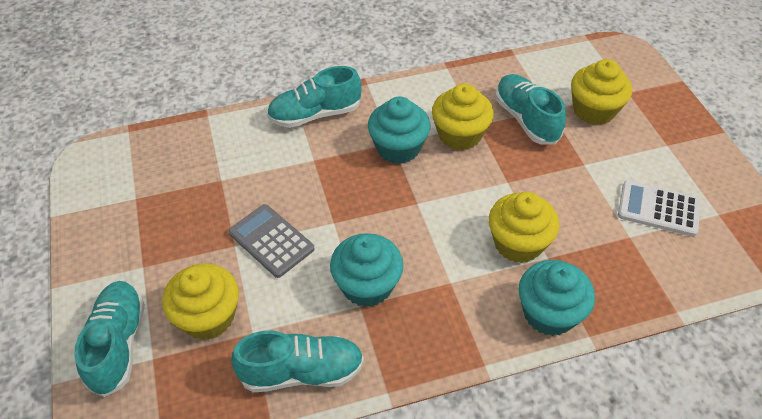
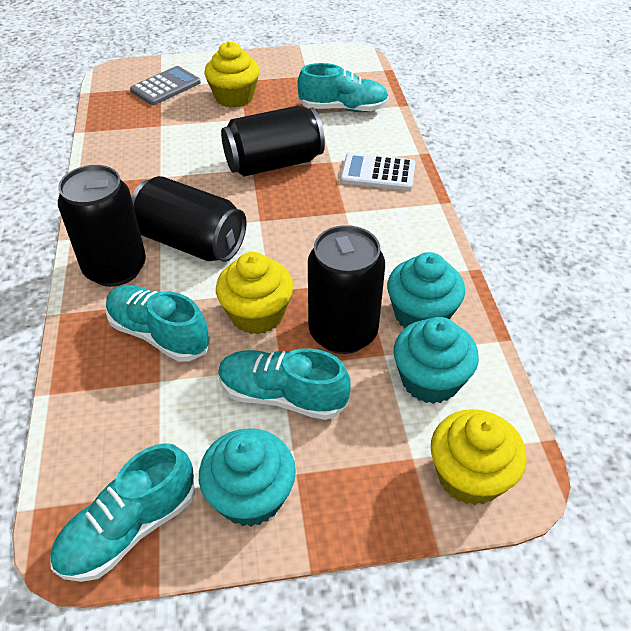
black can: none = 0 -> [58,165,146,287] [131,176,247,262] [221,106,325,177] [308,225,385,354] = 4
yellow cupcake: [162,264,239,340] [432,83,494,151] [489,192,559,263] [571,59,632,125] = 4 -> [204,42,259,108] [216,252,293,334] [431,409,527,505] = 3

